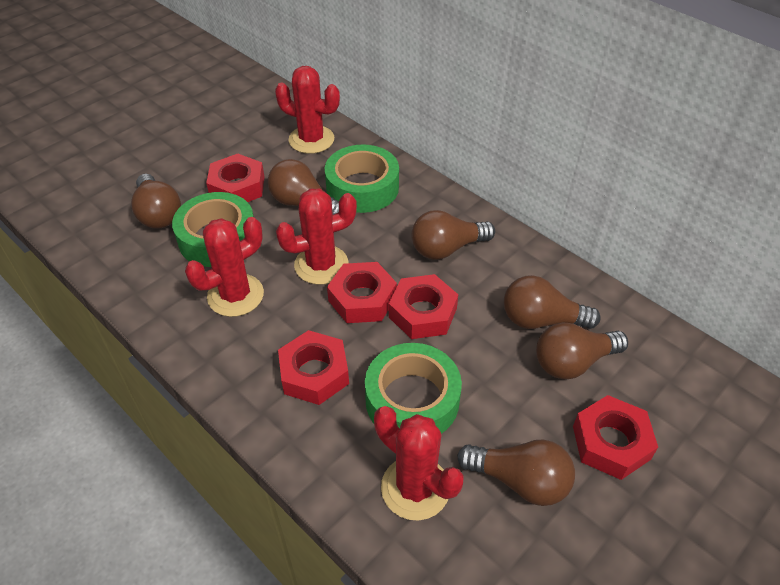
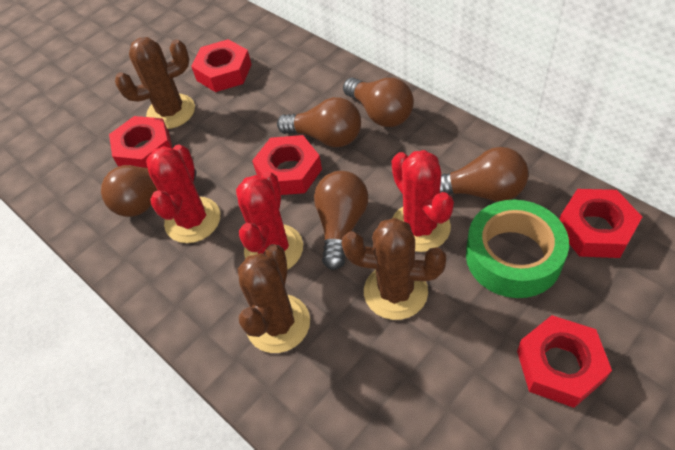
brown cactus: none = 0 -> [115,37,195,129] [238,244,310,353] [342,218,446,320] = 3
brown light bulb: [131,174,181,229] [268,159,339,215] [411,210,495,260] [457,440,575,506] [504,275,601,329] [536,323,628,380] = 6 -> [101,165,196,217] [277,97,361,147] [314,171,368,270] [343,78,414,127] [440,147,528,202] = 5
green tape: [172,192,254,267] [325,144,399,213] [365,343,462,434] = 3 -> [466,200,569,298] = 1
red cactus: [185,217,264,317] [275,66,340,154] [276,189,357,285] [374,406,464,521] = 4 -> [146,145,220,243] [236,171,303,270] [392,150,454,252] = 3

